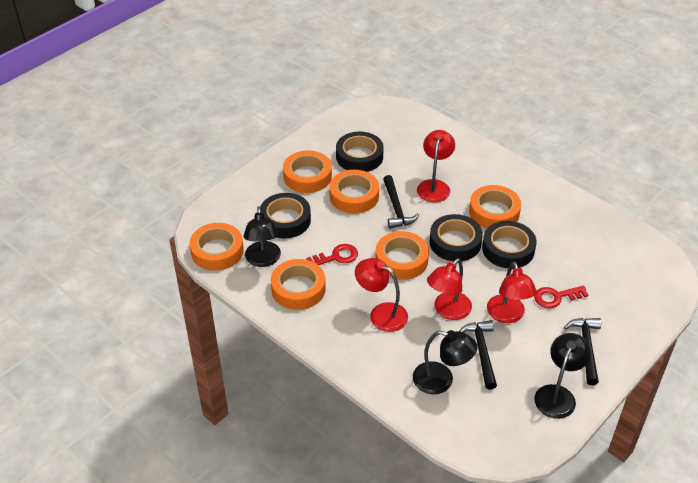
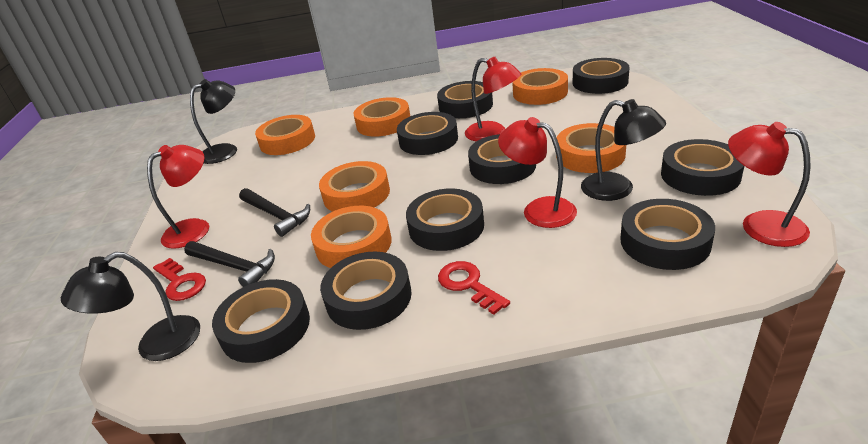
black hammer: [383,175,419,229] [460,320,497,390] [564,318,601,385] = 3 -> [184,241,275,287] [239,188,310,237] = 2
black tape: [260,193,311,239] [336,132,384,172] [429,214,483,261] [482,221,537,269] = 4 -> [212,279,310,363] [320,252,412,330] [397,112,458,155] [406,188,484,251] [437,81,493,118] [468,134,536,184] [573,58,630,94] [620,199,715,270] [661,139,744,196] = 9

